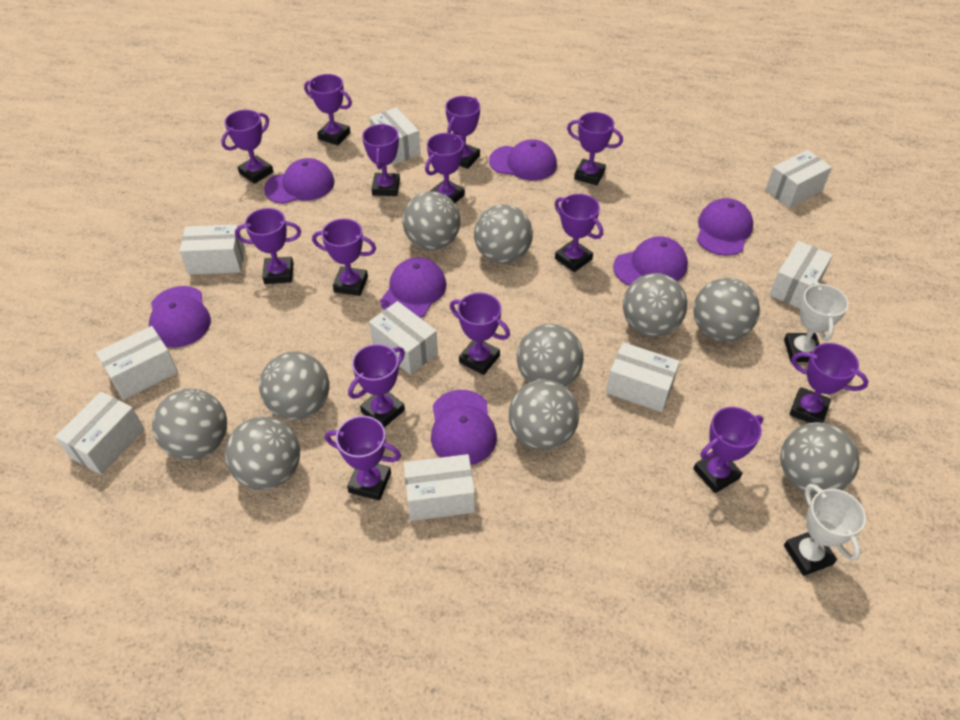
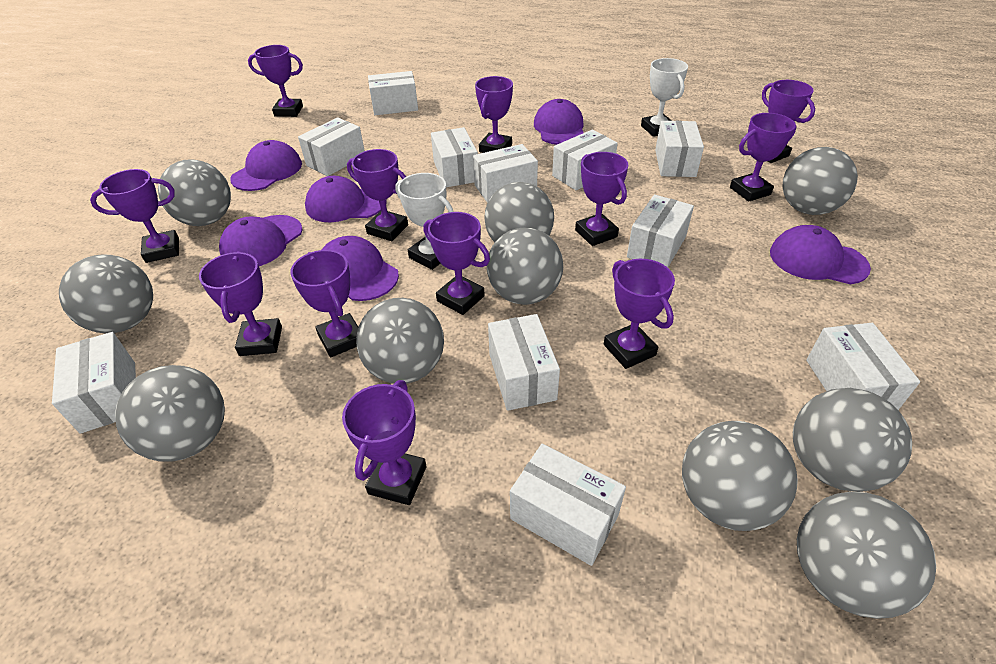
purple cap: [149,286,211,348] [264,158,335,204] [380,257,446,318] [431,390,497,465] [489,139,557,181] [613,236,688,286] [697,198,753,256] = 7 -> [219,215,303,266] [230,140,302,191] [305,176,386,222] [322,236,399,301] [534,99,584,145] [770,225,871,284] = 6
purple trophy: [221,110,274,184] [235,208,301,284] [304,74,352,145] [312,218,376,296] [325,416,401,501] [348,344,405,428] [362,124,400,196] [425,133,466,203] [445,96,480,169] [450,292,510,375] [555,194,603,272] [567,112,623,185] [693,407,763,493] [789,343,869,423] = 14 -> [90,169,179,263] [199,251,282,356] [248,45,303,117] [290,250,358,357] [342,380,426,505] [347,149,408,241] [424,212,490,315] [475,76,513,153] [575,152,628,246] [604,259,675,369] [730,113,797,202] [762,80,815,163] = 12
white box: [55,392,144,475] [96,326,178,400] [180,224,245,275] [369,301,438,375] [370,107,420,165] [404,454,475,521] [606,342,680,412] [765,150,832,208] [769,241,833,309] = 9 -> [52,332,136,434] [298,117,365,176] [368,71,418,115] [431,127,478,187] [473,144,538,203] [488,314,560,411] [510,444,626,566] [552,129,618,190] [627,195,694,267] [655,121,704,177] [806,323,920,410] = 11

